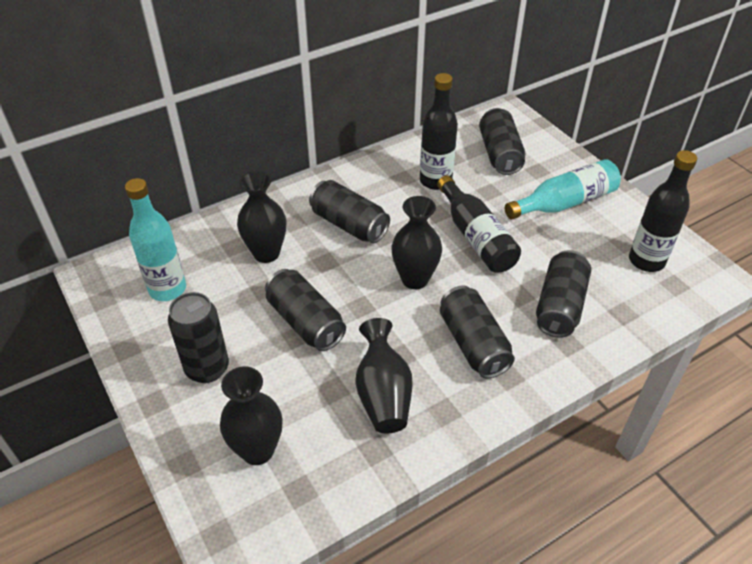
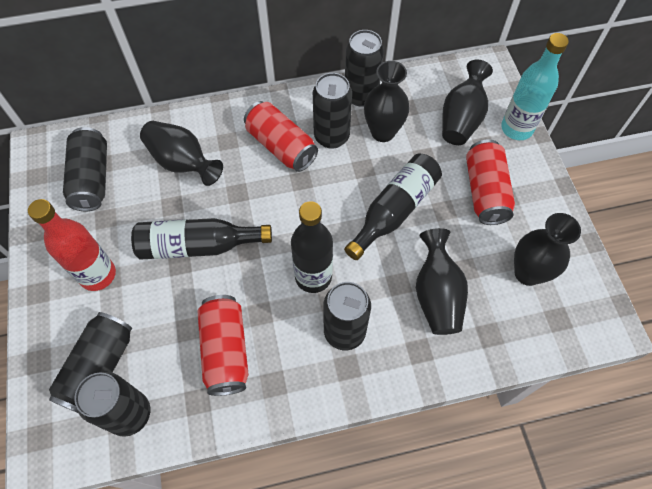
black vase: [220,366,282,465] [237,171,286,263] [355,318,413,433] [392,196,442,289] = 4 -> [140,121,223,186] [364,61,410,142] [416,228,468,335] [442,60,493,145] [514,213,581,286] = 5
red bottle: none = 0 -> [28,199,116,291] = 1
red can: none = 0 -> [198,295,249,396] [244,101,318,172] [466,139,515,225] = 3
turquoise bottle: [125,178,186,301] [505,159,621,219] = 2 -> [501,33,569,140] = 1

